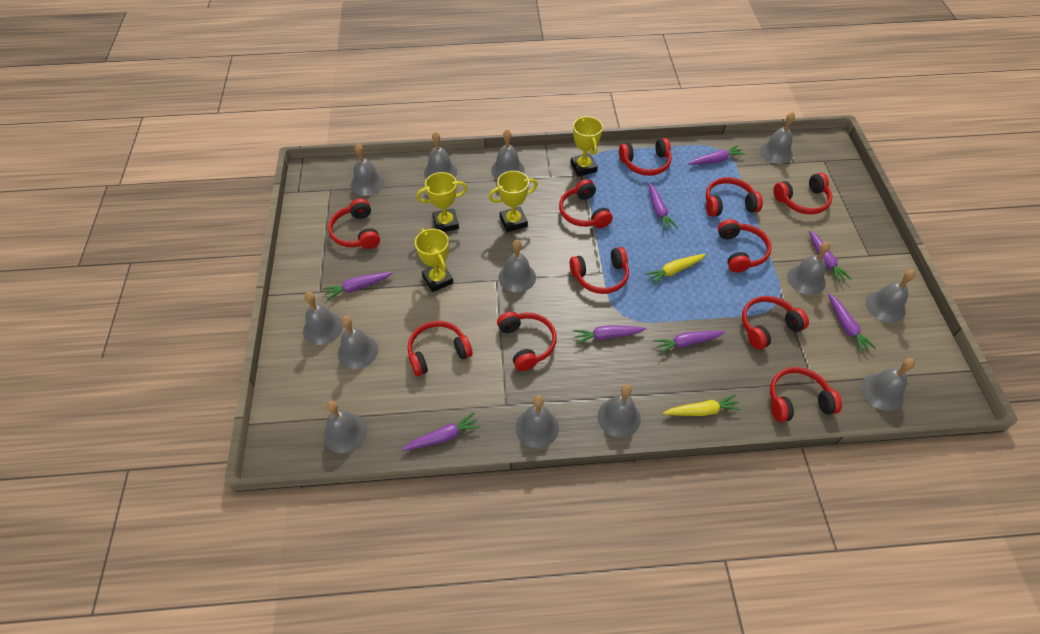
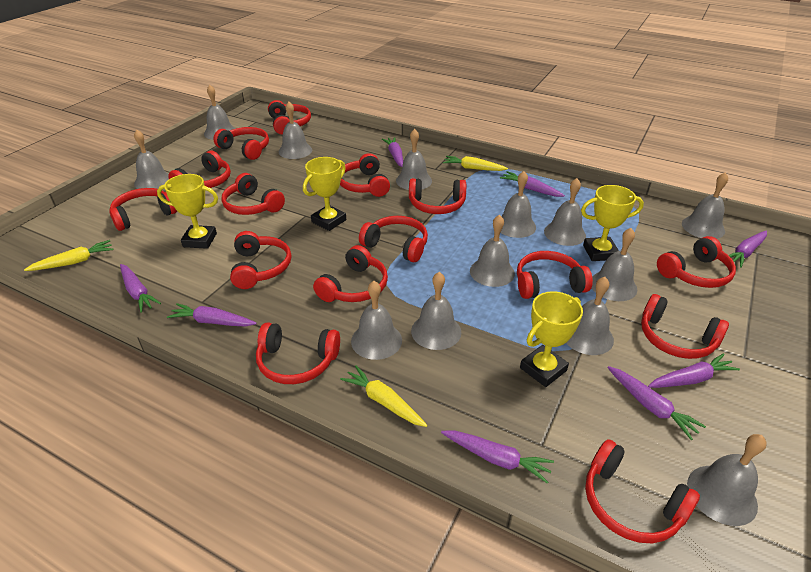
red headphones: [328,199,380,249] [408,321,473,376] [497,312,557,371] [559,179,613,228] [570,247,629,294] [619,138,672,176] [706,177,763,217] [718,219,772,273] [742,296,809,350] [770,367,842,422] [773,173,833,215] = 11 -> [109,188,177,231] [168,151,231,188] [213,127,269,160] [221,173,285,215] [230,231,291,289] [256,322,340,384] [268,100,311,135] [313,245,388,302] [340,153,390,197] [359,216,428,262] [409,178,466,214] [517,251,593,299] [585,439,700,544] [641,294,729,359] [657,236,736,288] = 15
yellow carrot: [645,254,706,285] [663,394,742,416] = 2 -> [24,240,114,271] [340,365,427,427] [443,156,508,171] = 3

